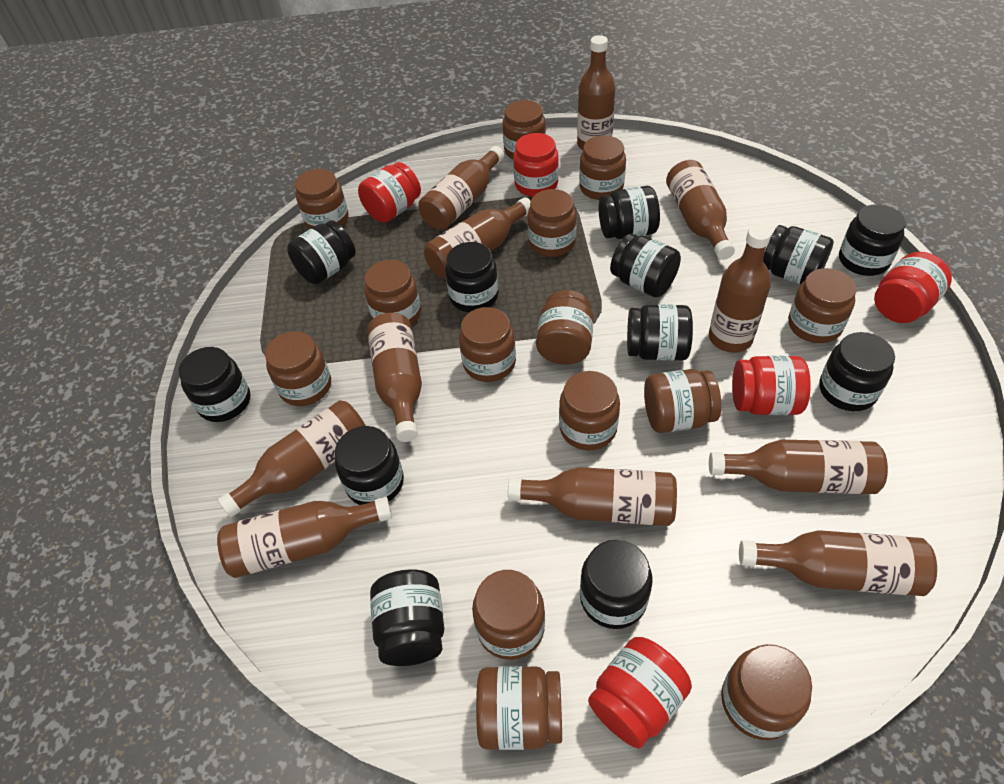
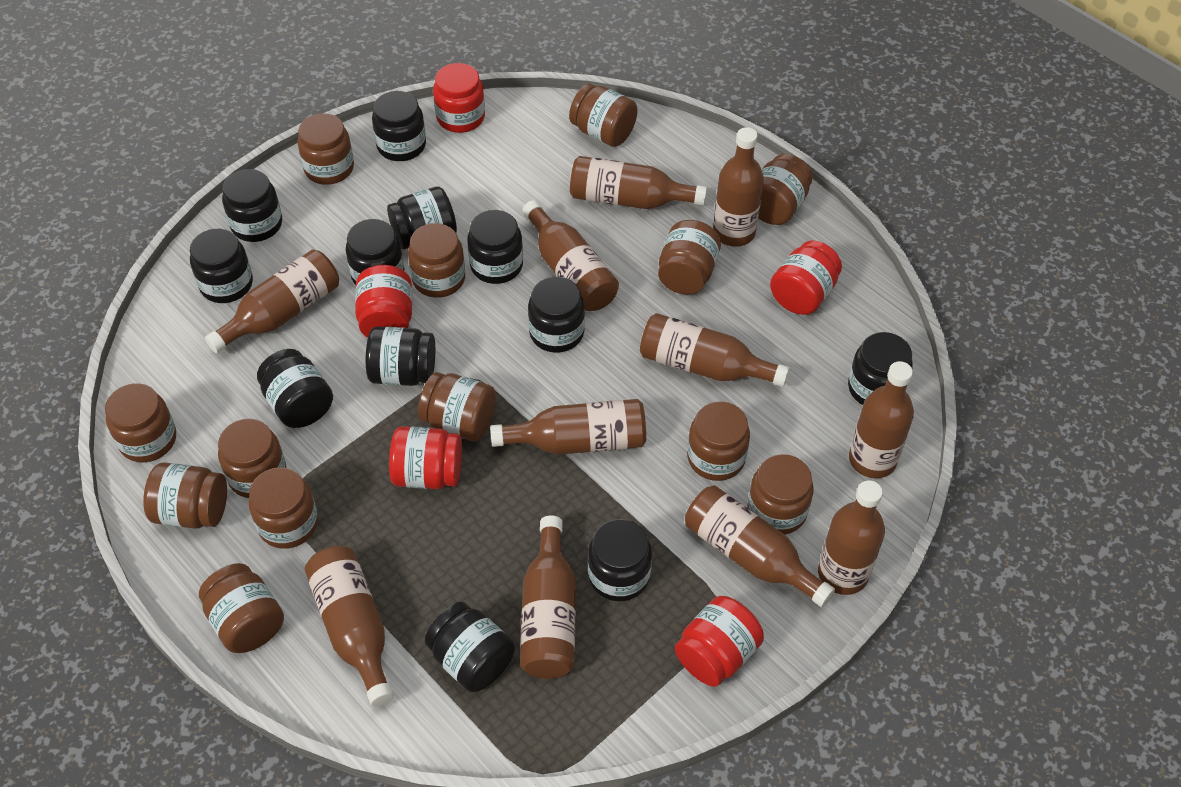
brown jar: [265,331,331,406] [295,169,348,229] [364,260,421,326] [459,307,516,382] [472,570,545,660] [476,666,562,750] [502,100,546,159] [527,189,577,257] [536,290,594,365] [559,371,620,451] [579,135,626,200] [644,369,721,433] [721,644,812,740] [788,268,856,343] = 14 -> [105,383,176,462] [143,462,227,529] [199,563,284,653] [218,419,287,498] [249,467,318,549] [297,113,354,185] [408,223,465,298] [418,372,496,441] [569,83,638,147] [658,220,721,295] [687,401,750,481] [747,454,814,535] [758,154,812,225] = 13

